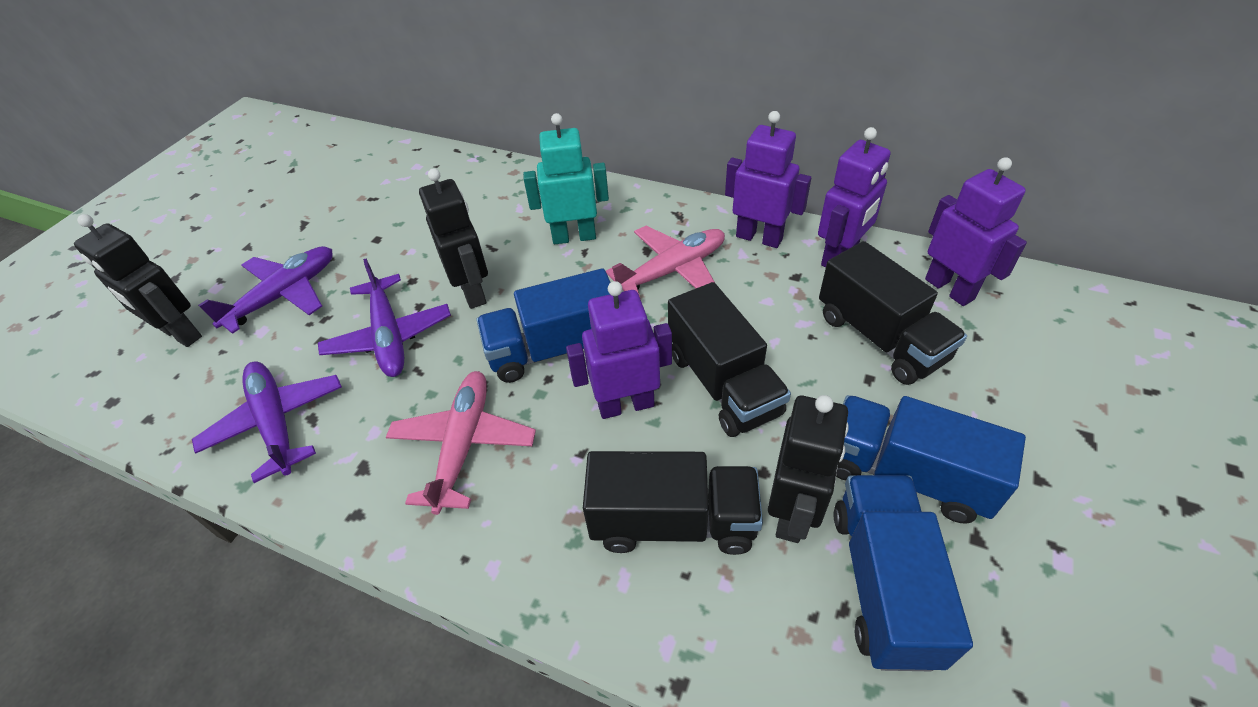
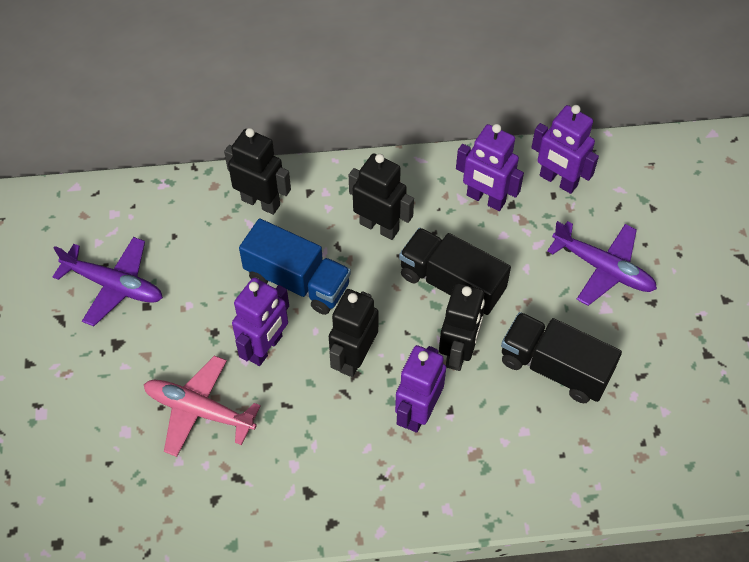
black robot: [74,214,202,347] [419,168,488,309] [768,395,849,543] = 3 -> [224,128,291,215] [329,289,378,377] [349,154,414,240] [439,283,485,371] = 4
black truck: [583,451,763,555] [668,282,791,437] [819,241,967,385] = 3 -> [399,228,511,315] [501,312,622,403] = 2
blue truck: [476,268,611,383] [834,475,973,671] [836,395,1026,524] = 3 -> [239,219,351,315] = 1
pink plane: [386,371,536,515] [606,226,725,297] = 2 -> [144,356,261,457] = 1
purple plane: [192,362,342,483] [198,246,333,334] [318,258,451,377] = 3 -> [53,237,163,326] [547,221,657,306] = 2
turquoise robot: [523,113,609,244] = 1 -> none = 0

